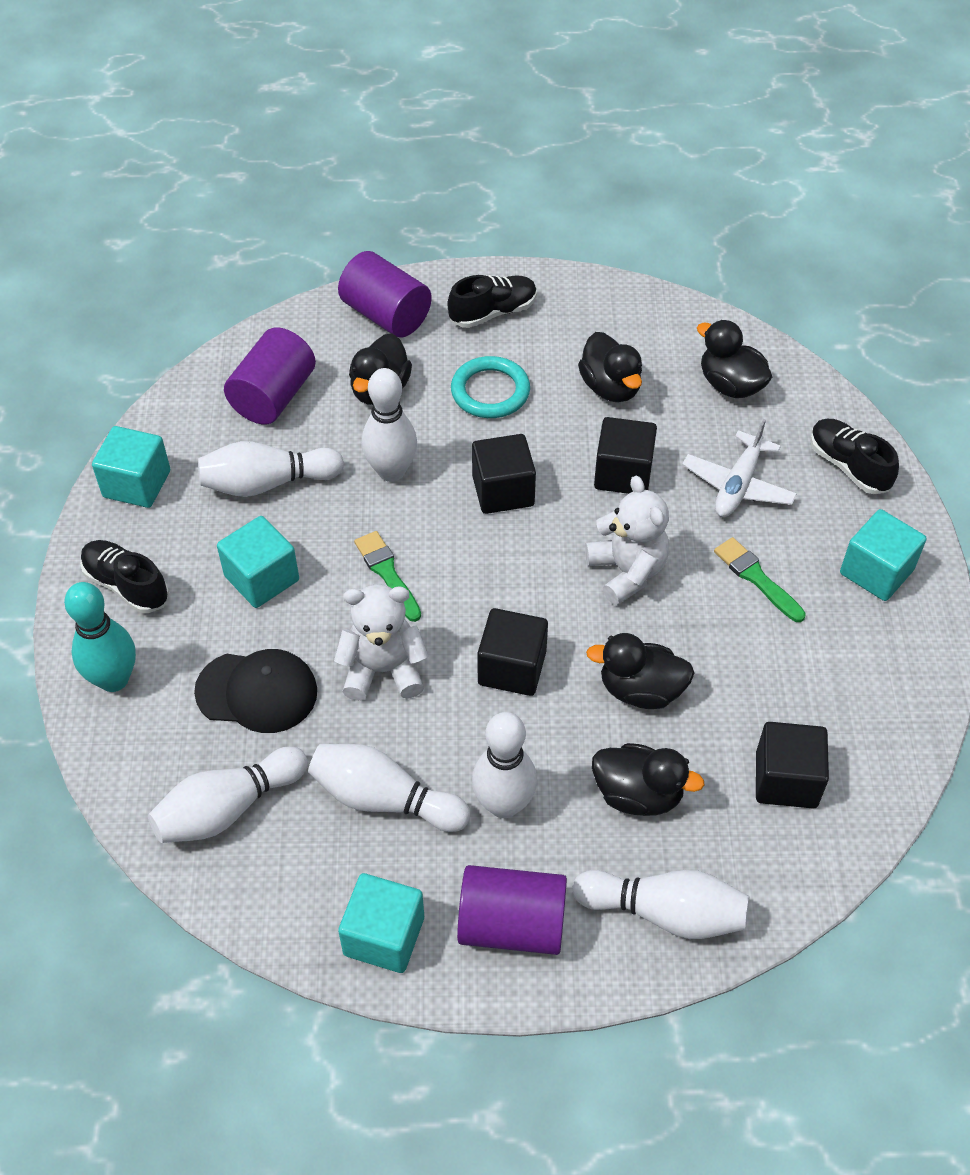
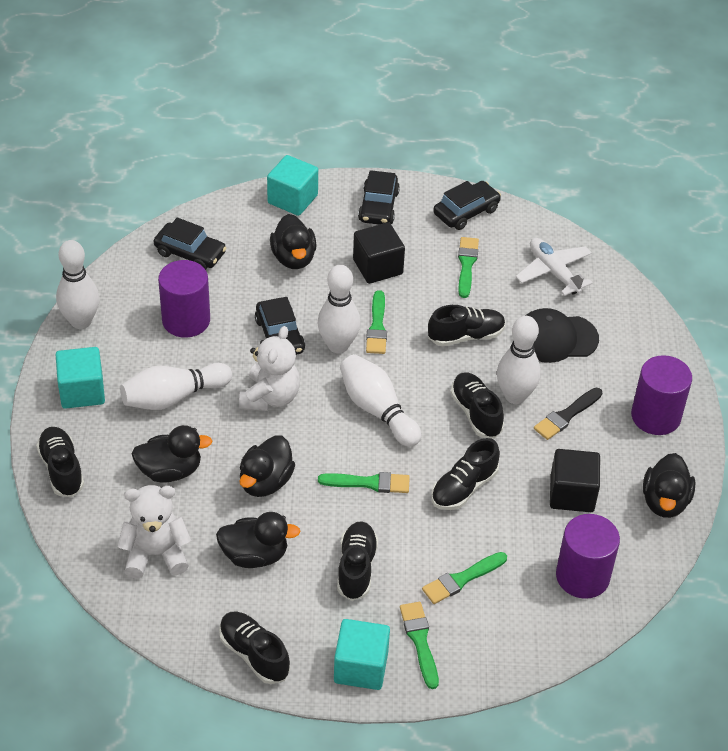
black brush: none = 0 -> [534,388,602,440] = 1
black car: none = 0 -> [154,217,227,270] [255,297,305,355] [358,170,400,225] [433,181,501,230] = 4
black cube: [472,434,536,514] [477,608,548,696] [594,417,657,494] [756,722,829,808] = 4 -> [353,222,405,284] [550,449,600,512] = 2
black shoe: [80,540,169,613] [448,275,537,328] [810,419,899,494] = 3 -> [36,427,84,497] [219,612,290,684] [337,521,378,601] [428,305,506,346] [432,438,500,510] [450,372,504,439] = 6
green brush: [354,531,421,622] [714,537,806,622] = 2 -> [318,472,410,493] [366,290,387,354] [400,602,439,689] [422,552,507,604] [458,237,479,298] = 5
turquoise bowling pin: [64,582,136,692] = 1 -> none = 0
turquoise cube: [92,426,170,508] [217,516,299,608] [338,873,424,973] [840,509,927,601] = 4 -> [56,347,105,409] [267,155,318,216] [334,619,390,690] = 3
turquoise ring: [451,356,530,418] = 1 -> none = 0
white bowling pin: [148,747,308,843] [198,441,344,497] [308,744,471,832] [362,368,417,482] [472,712,537,818] [572,870,749,939] = 6 -> [56,240,100,329] [120,363,232,410] [317,265,360,353] [340,354,421,447] [497,316,541,404] = 5

